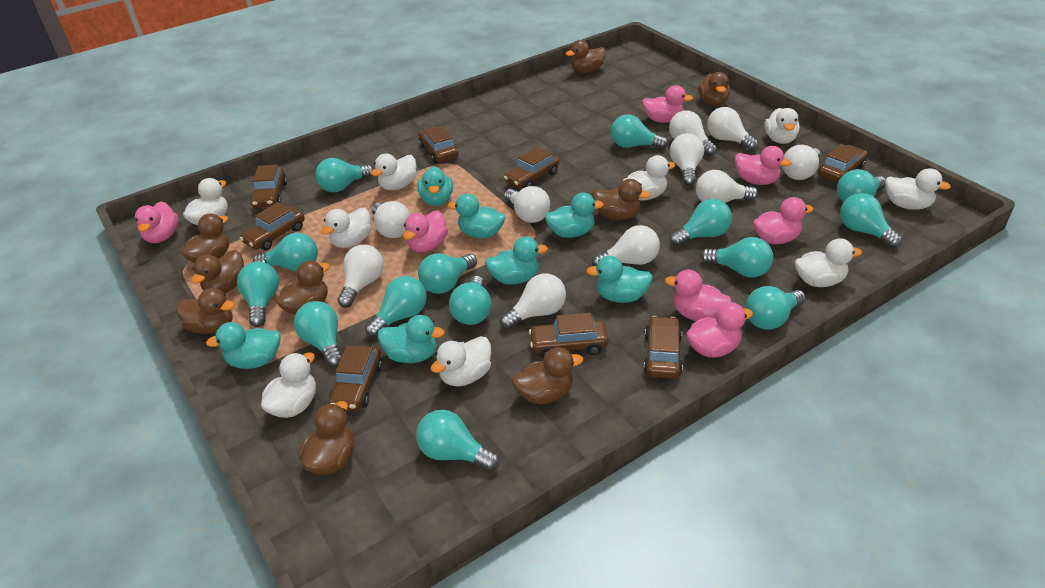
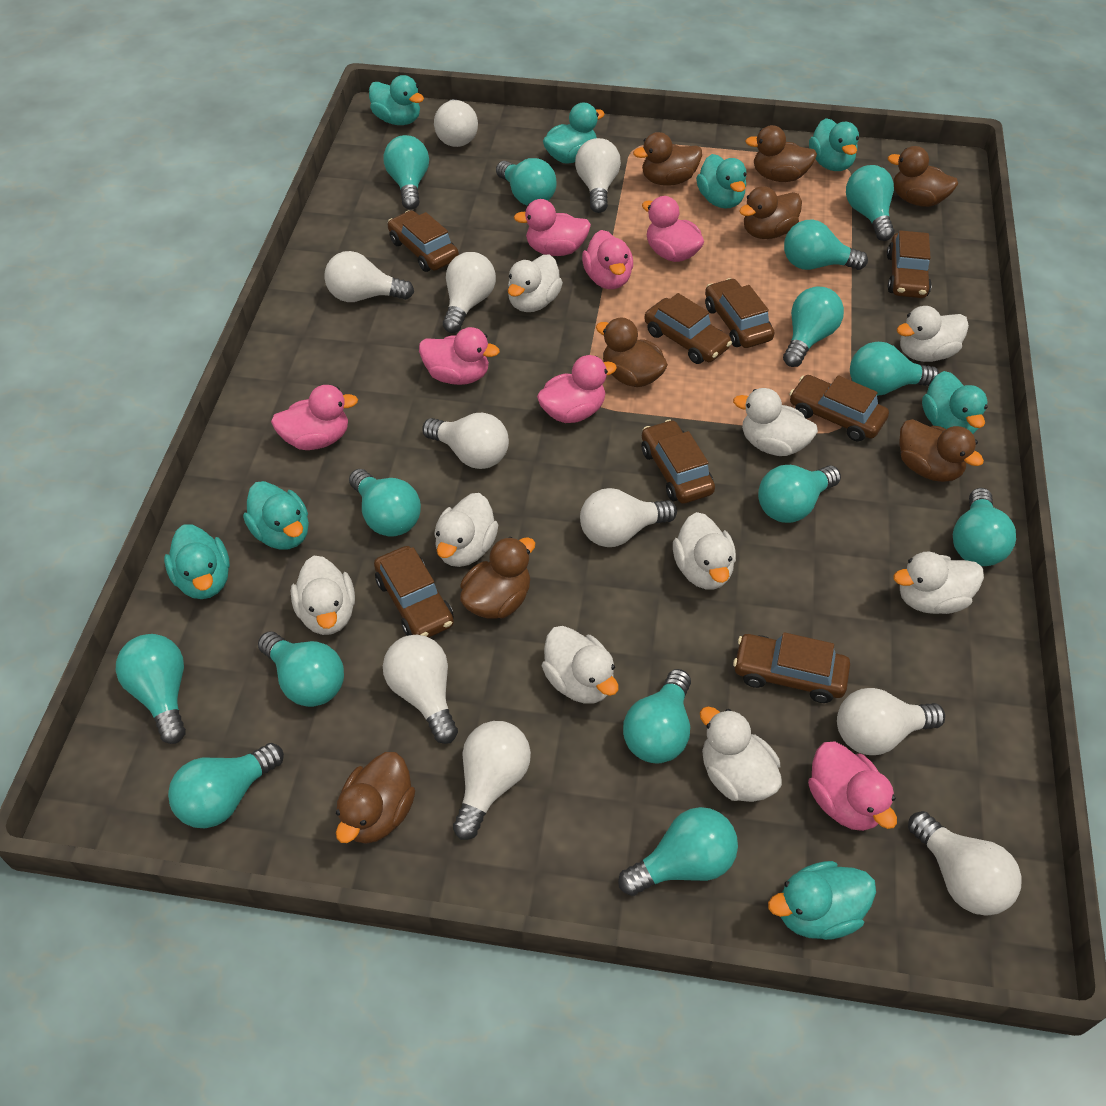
brown duck: [176,288,235,334] [181,214,229,263] [191,250,244,293] [275,261,330,315] [299,401,354,475] [512,347,583,404] [565,40,606,73] [592,179,650,220] [698,72,730,106] = 9 -> [336,752,415,844] [460,537,535,619] [596,317,668,387] [633,132,702,186] [739,186,802,239] [745,125,817,182] [888,146,958,207] [900,419,984,482] = 8
turquoise duck: [206,322,281,369] [378,315,445,363] [417,166,453,206] [448,193,505,238] [485,237,548,285] [545,192,604,238] [586,256,653,303] = 7 -> [164,524,230,599] [243,481,309,550] [369,75,424,125] [543,102,605,164] [696,154,746,209] [768,861,876,940] [809,118,859,171] [922,371,988,434] = 8

